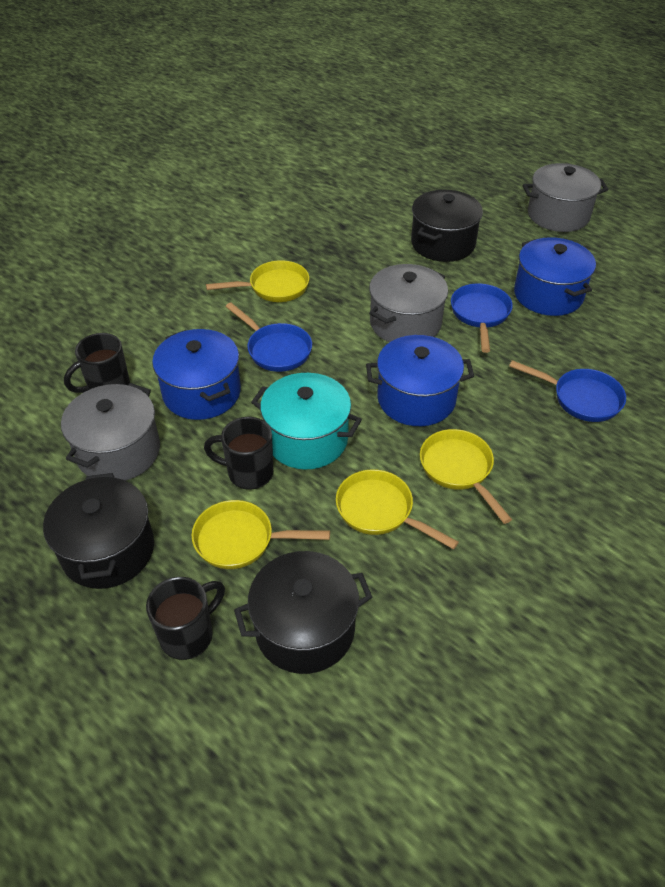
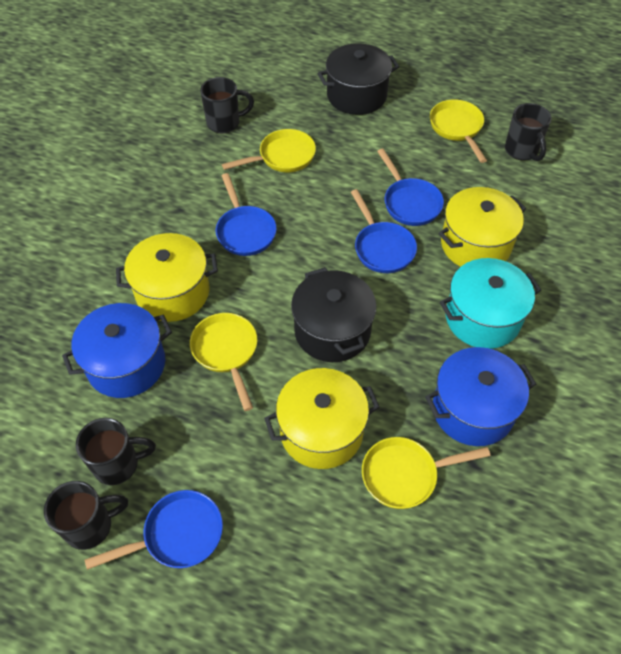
black mug: [64,333,130,393] [146,577,225,660] [204,417,274,490] = 3 -> [44,481,128,550] [76,418,156,485] [200,77,254,134] [505,103,552,161] = 4
black pot: [43,473,154,589] [234,551,372,674] [411,190,483,262] = 3 -> [291,267,377,362] [318,43,399,115] = 2
blue pan: [226,303,312,372] [451,284,513,353] [509,360,626,422] = 3 -> [85,490,223,570] [216,173,277,256] [351,189,417,273] [377,149,444,226] = 4
blue pot: [152,329,241,420] [366,335,474,426] [514,237,596,316] = 3 -> [62,303,172,398] [425,347,536,446] = 2
grey pot: [61,383,160,481] [369,264,448,343] [523,163,608,232] = 3 -> none = 0
yellow pot: none = 0 -> [116,233,218,322] [264,368,380,469] [438,187,526,267] = 3

